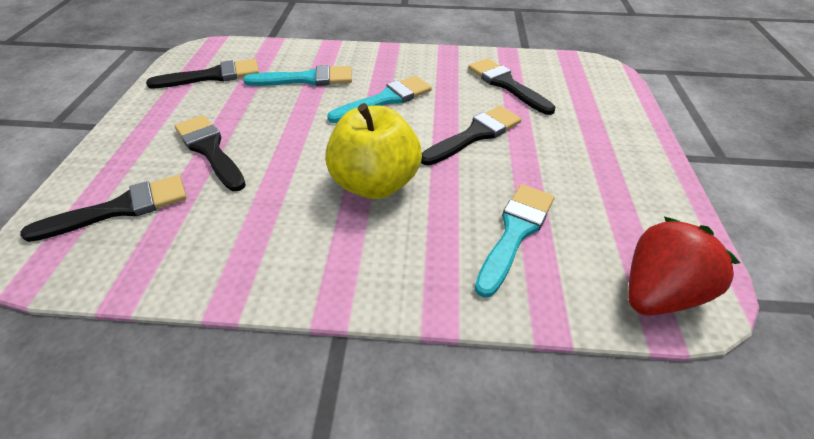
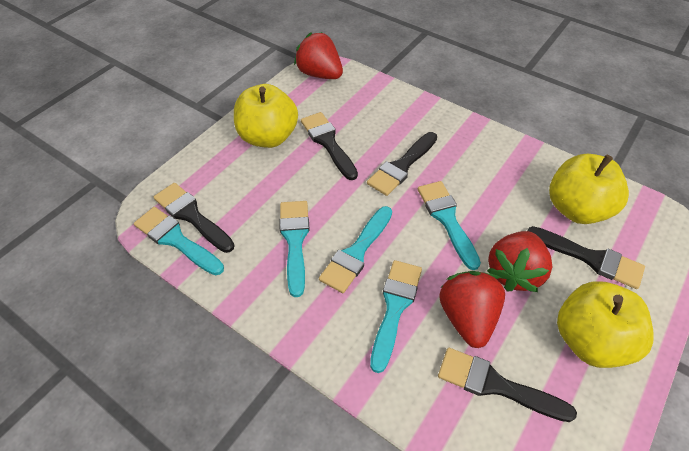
red strawberry: [628,217,740,316] = 1 -> [294,32,343,79] [439,271,505,348] [487,231,553,292] = 3
turquoise brush: [243,65,352,86] [327,76,432,123] [475,184,554,298] = 3 -> [134,207,224,275] [280,201,310,297] [319,206,392,293] [370,260,422,373] [418,181,481,270] = 5
yellow apple: [325,103,422,199] = 1 -> [234,84,298,148] [549,154,629,224] [557,281,654,368] = 3

